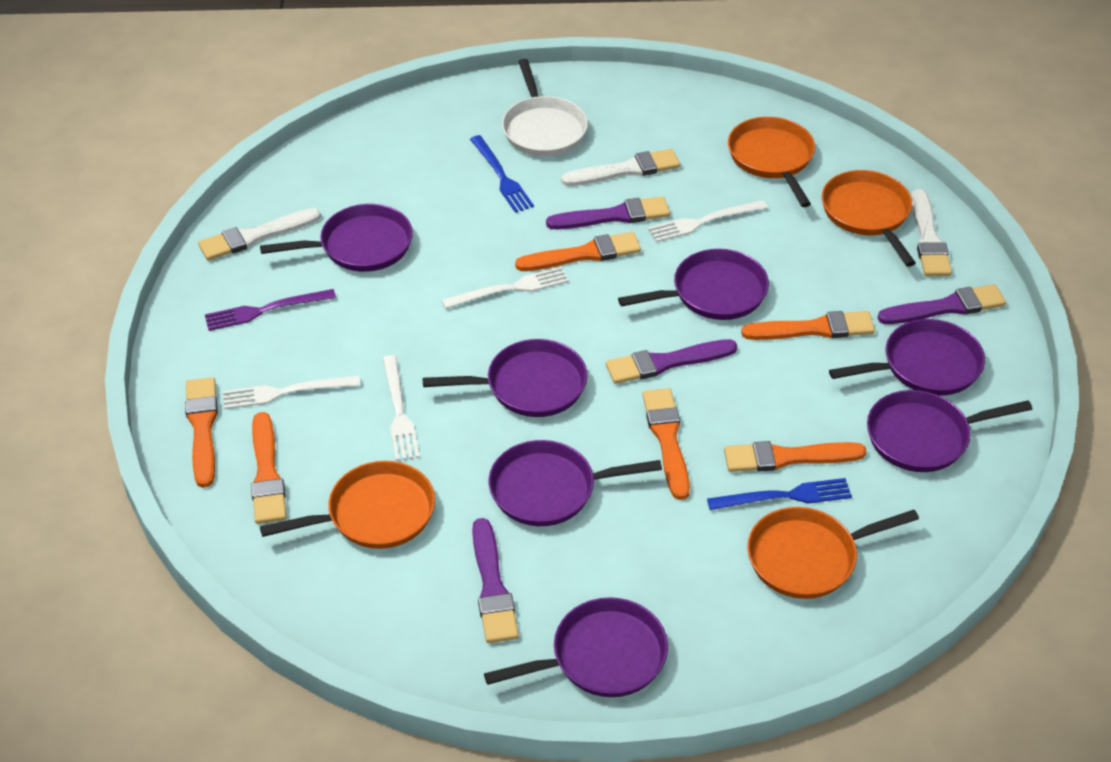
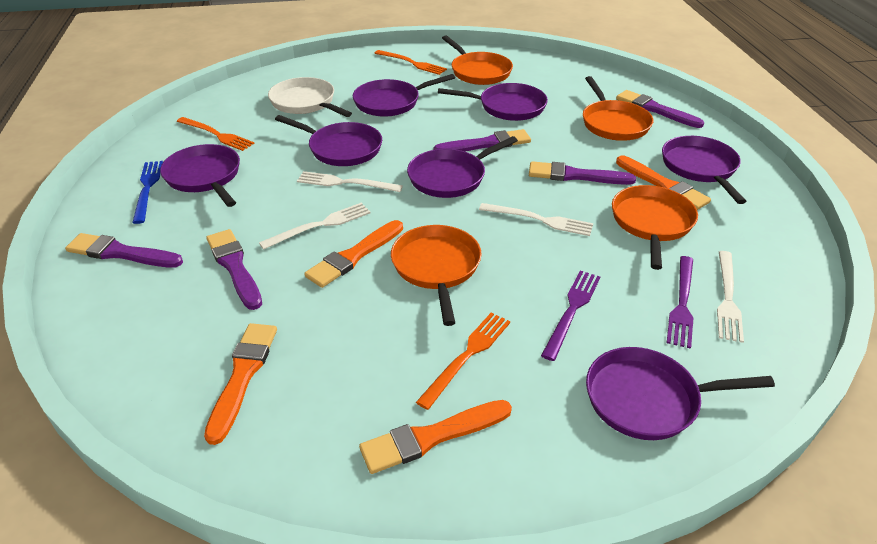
blue fork: [470,135,534,213] [707,478,852,510] = 2 -> [132,161,163,224] = 1
orange brush: [185,377,218,488] [251,412,286,524] [515,232,641,271] [642,388,690,500] [724,441,867,472] [741,311,875,340] = 6 -> [204,323,277,445] [304,220,403,288] [359,400,512,474] [616,156,711,210] = 4
orange fork: none = 0 -> [177,117,255,151] [374,50,447,75] [416,313,510,410] = 3
purple brush: [472,518,519,643] [546,196,670,229] [606,339,737,384] [878,284,1006,324] = 4 -> [65,233,183,268] [206,229,262,310] [433,129,531,152] [529,161,636,185] [616,90,704,128] = 5
purple fork: [205,289,336,331] = 1 -> [541,271,600,361] [667,256,693,349] = 2
white brush: [198,208,321,260] [561,149,680,186] [911,189,952,276] = 3 -> none = 0

